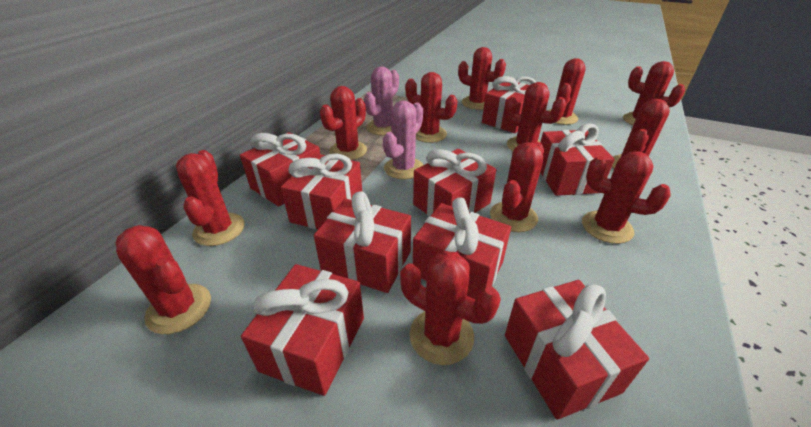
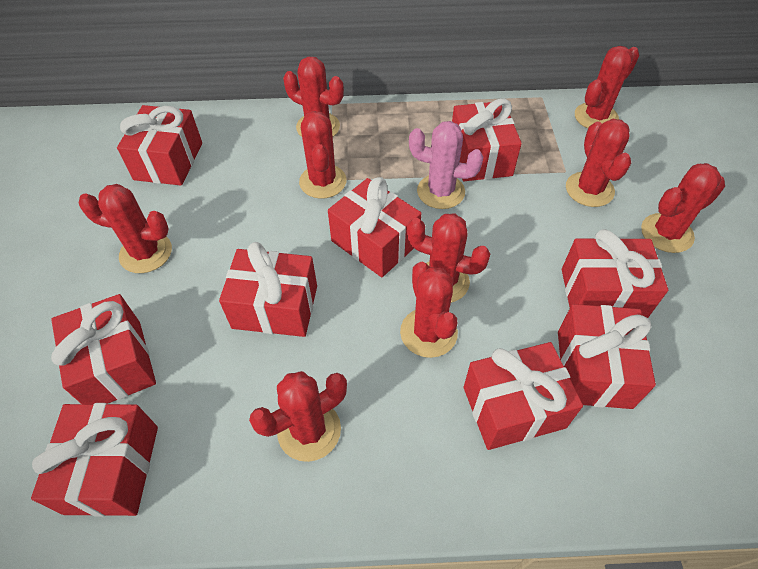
pink cactus: [364,66,399,135] [383,100,423,180] = 2 -> [409,121,484,209] = 1
red cactus: [116,225,211,334] [176,150,245,246] [320,86,367,160] [400,251,501,365] [405,72,457,143] [458,47,506,110] [490,142,544,232] [505,82,566,151] [548,58,586,125] [582,151,671,244] [612,99,670,172] [623,61,685,125] = 12 -> [79,184,172,273] [249,371,347,462] [283,57,344,137] [299,111,346,199] [400,262,458,358] [407,213,490,303] [566,119,631,207] [575,46,639,128] [641,163,725,253] = 9

